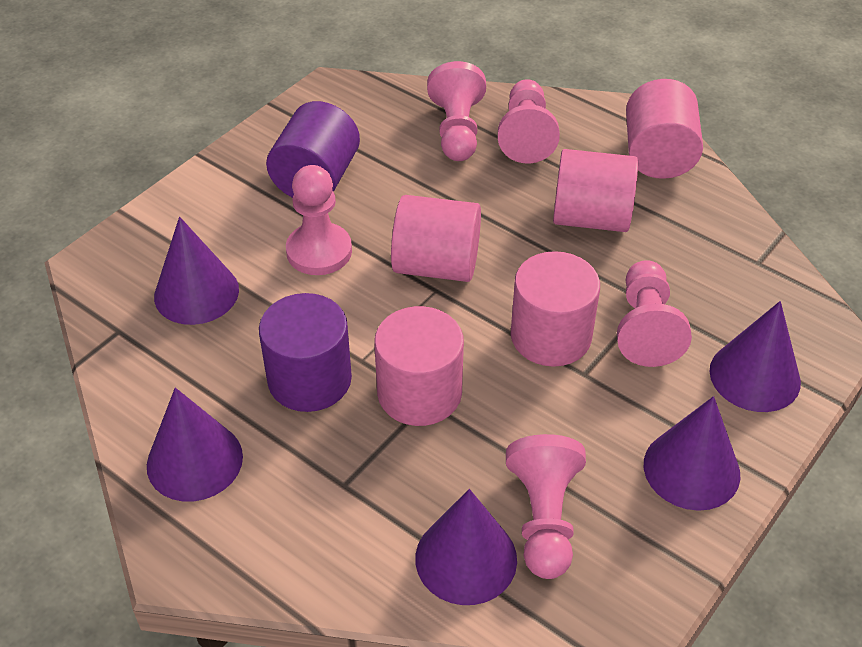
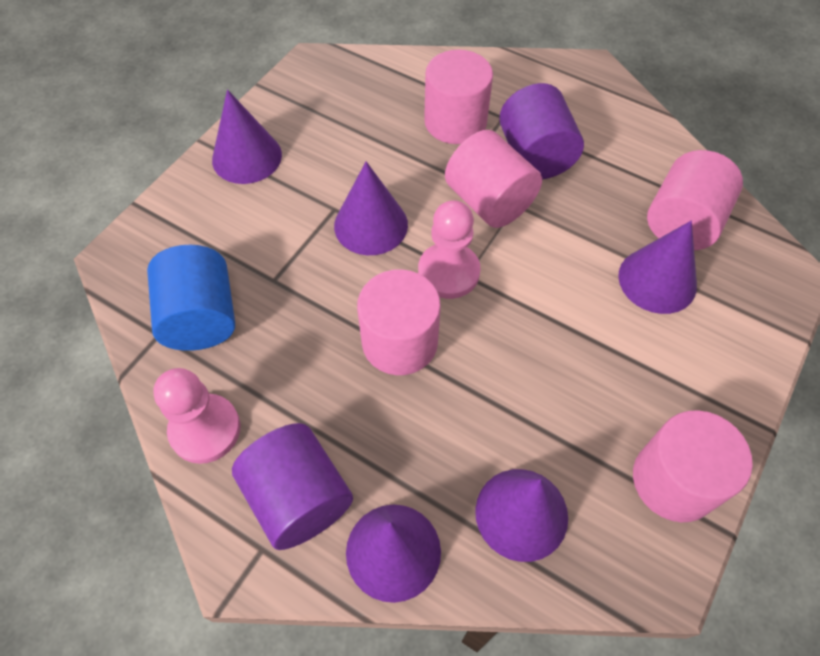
blue cylinder: none = 0 -> [147,245,235,351] = 1
pink pawn: [286,165,352,275] [427,61,486,161] [498,79,560,163] [506,434,586,579] [617,260,692,367] = 5 -> [153,368,241,464] [418,200,480,299] = 2

